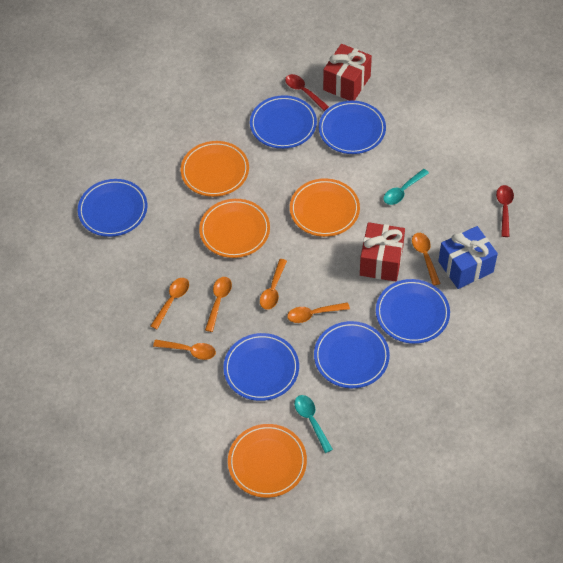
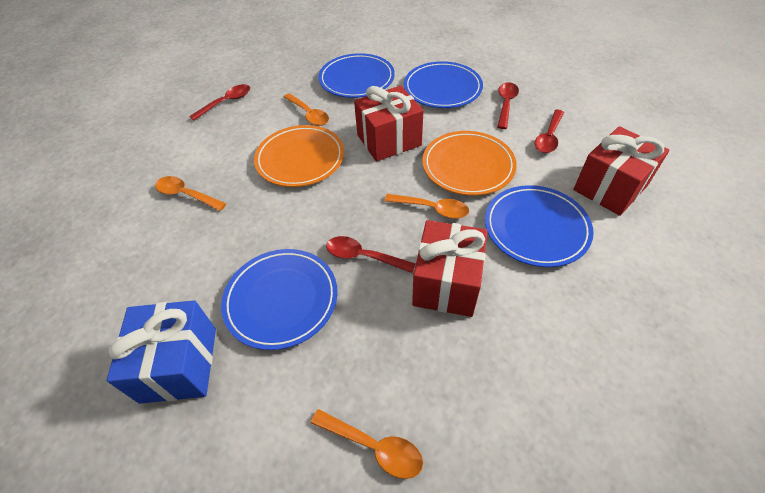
blue plate: [78,179,147,237] [223,333,299,401] [250,95,317,149] [314,321,390,388] [319,101,386,154] [376,279,450,344] = 6 -> [221,249,338,350] [318,53,395,98] [404,61,483,108] [485,185,594,267] = 4
orange plate: [181,141,249,197] [199,199,270,258] [228,424,307,498] [290,178,360,237] = 4 -> [254,125,344,187] [422,131,517,196] = 2
orange spoon: [151,278,189,329] [153,339,216,360] [205,277,232,332] [260,259,287,310] [287,302,350,323] [412,233,441,285] = 6 -> [155,176,226,211] [284,93,329,126] [311,409,423,479] [385,194,469,219] = 4
red gift: [323,44,372,101] [360,222,405,281] = 2 -> [354,86,423,162] [412,220,487,317] [573,126,670,216] = 3
red spoon: [285,74,329,111] [496,185,514,237] = 2 -> [189,84,250,121] [326,236,416,273] [498,82,519,129] [534,110,564,153] = 4
turquoise spoon: [294,395,333,453] [383,169,429,205] = 2 -> none = 0

